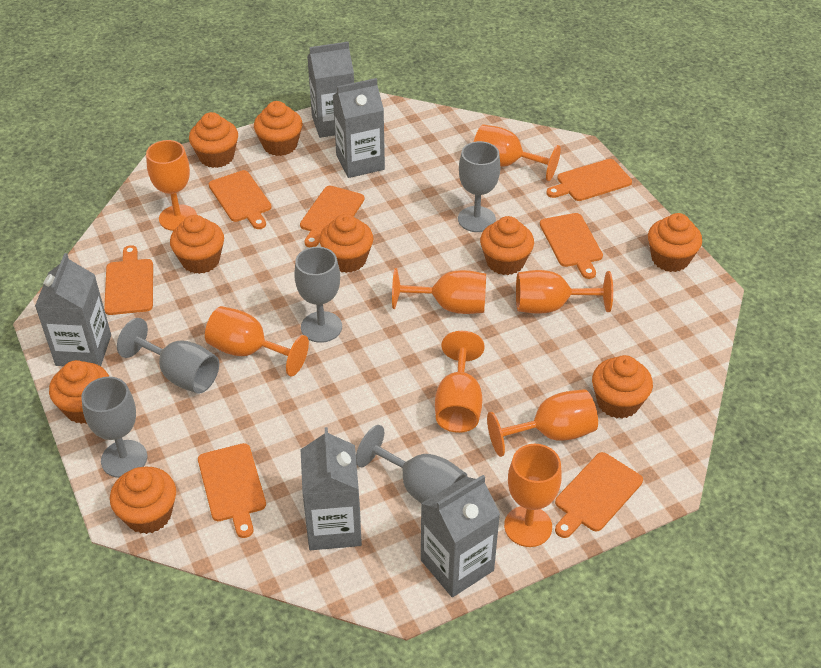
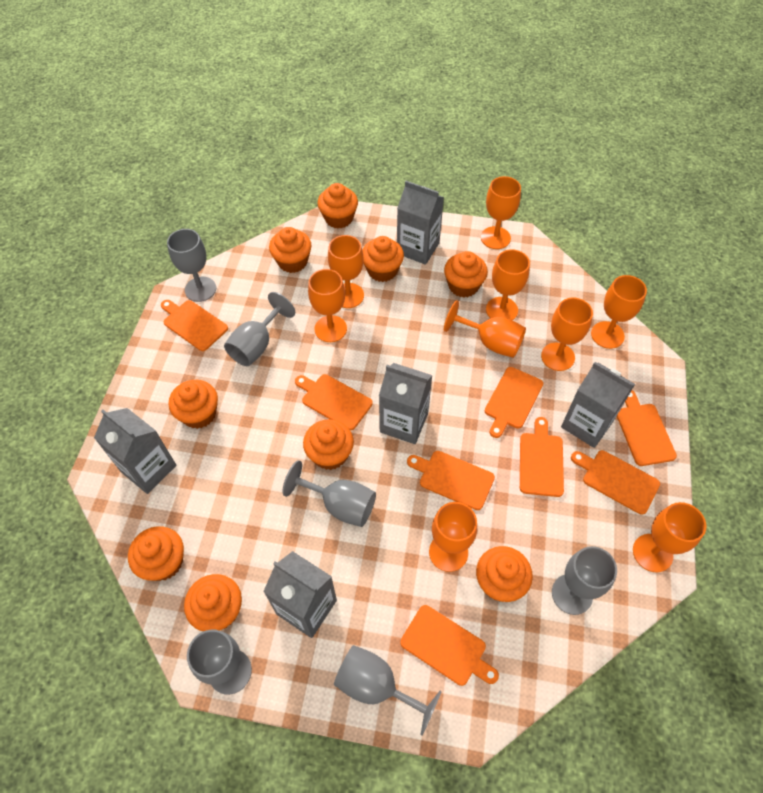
grey goblet: [81,377,147,478] [117,318,219,394] [294,247,342,343] [356,425,468,503] [458,141,500,232] = 5 -> [167,229,216,302] [187,629,252,695] [224,292,295,366] [282,460,376,527] [334,645,442,736] [552,546,617,615] = 6
orange cutting board: [104,245,153,315] [198,443,266,538] [209,170,271,229] [300,186,365,247] [540,213,603,279] [546,159,632,201] [555,452,643,538] = 7 -> [161,300,228,351] [295,374,373,430] [400,605,499,686] [407,451,495,510] [485,367,543,438] [520,417,564,497] [571,450,660,515] [617,390,677,466] = 8
orange goblet: [146,140,197,231] [205,306,309,377] [392,268,486,314] [435,331,485,433] [474,124,561,181] [487,389,598,457] [504,444,562,547] [516,270,613,314] = 8 -> [308,269,347,342] [328,235,364,308] [429,502,477,572] [444,300,526,358] [481,176,521,249] [486,249,530,321] [541,298,593,371] [591,275,647,349] [633,502,706,572] = 9

